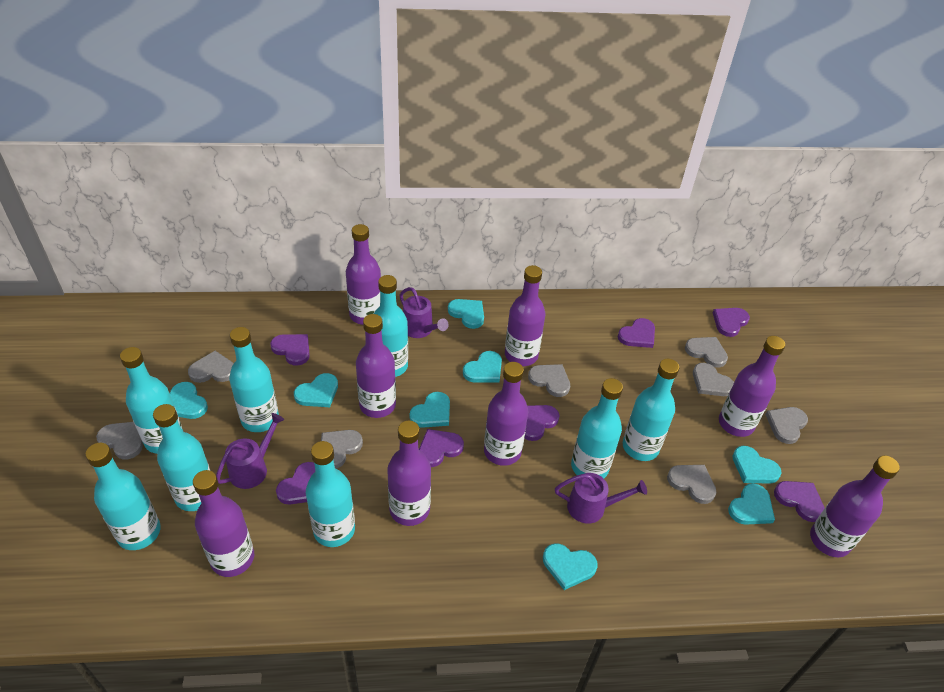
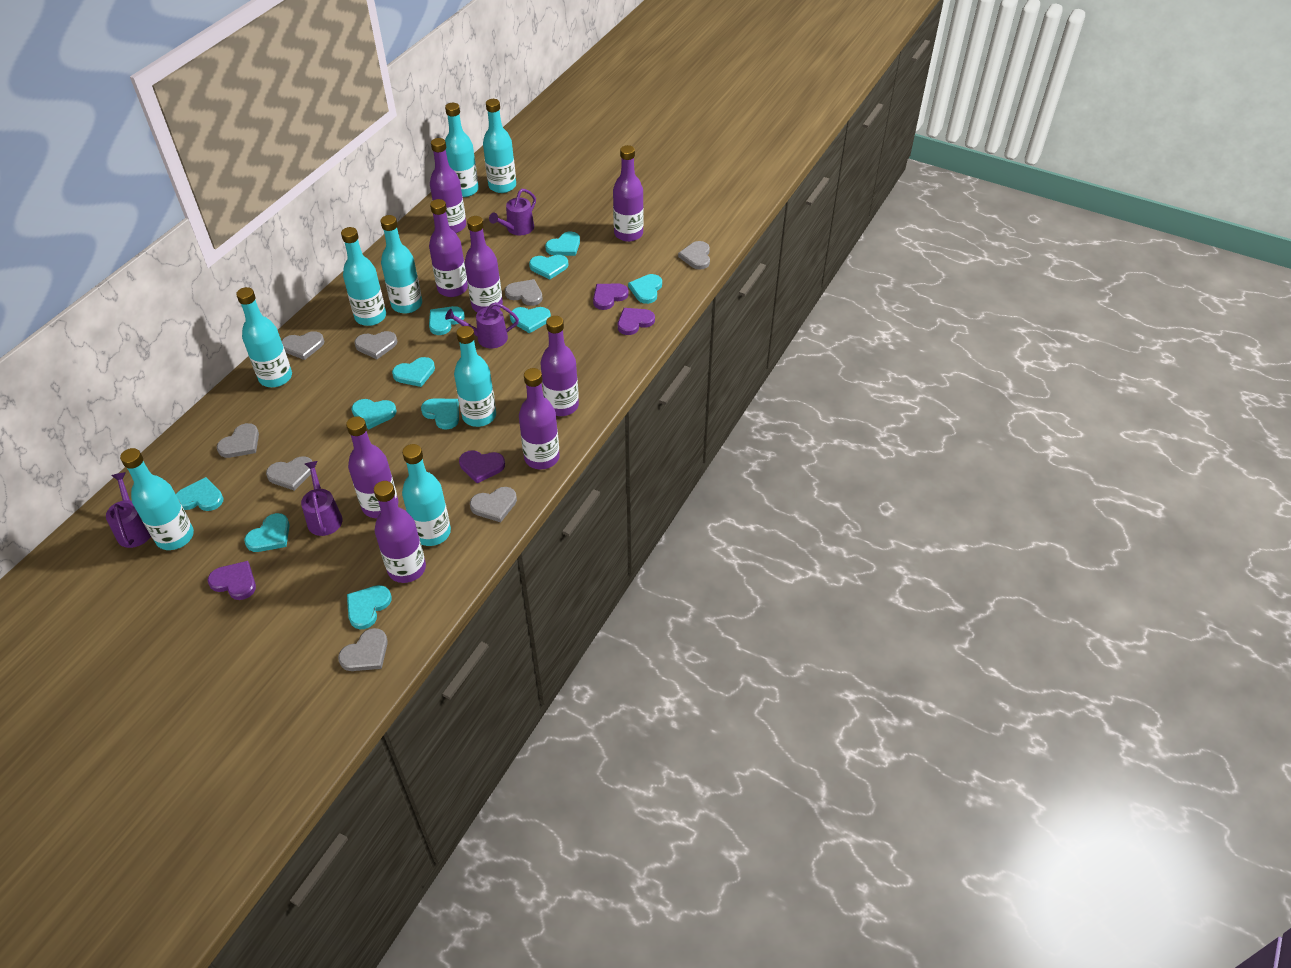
purple heart: [270,334,310,366] [276,462,315,505] [419,429,464,467] [525,405,559,441] [618,318,655,348] [713,308,750,337] [774,481,825,522] = 7 -> [208,561,256,600] [459,450,505,484] [593,283,629,310] [618,308,655,335] = 4
purple watering can: [216,413,285,489] [399,287,449,338] [555,473,647,524] = 3 -> [106,472,151,548] [301,461,342,536] [445,302,519,348] [489,189,536,235] = 4
turquoise heart: [170,382,208,419] [294,373,338,407] [409,392,450,428] [448,299,484,329] [463,351,502,383] [543,543,598,590] [728,483,775,525] [732,446,782,484] = 8 -> [176,477,224,511] [244,513,290,552] [347,585,392,629] [352,399,396,430] [392,357,435,387] [421,398,459,430] [429,306,465,335] [510,307,551,333] [529,255,568,280] [545,232,580,256] [628,274,662,304] = 11

